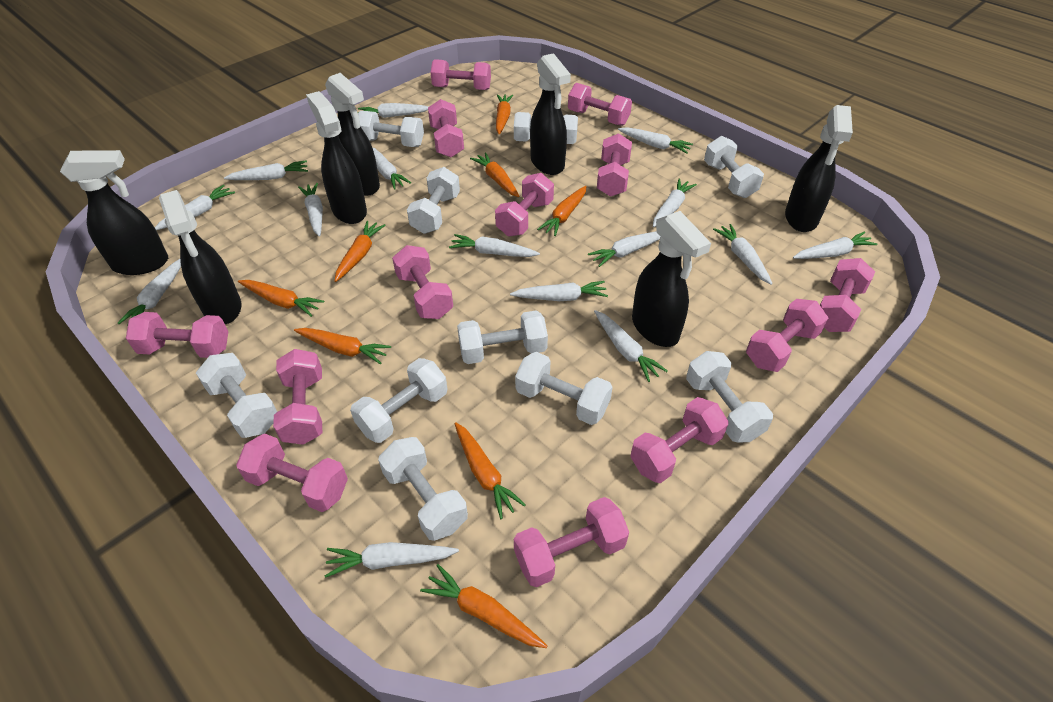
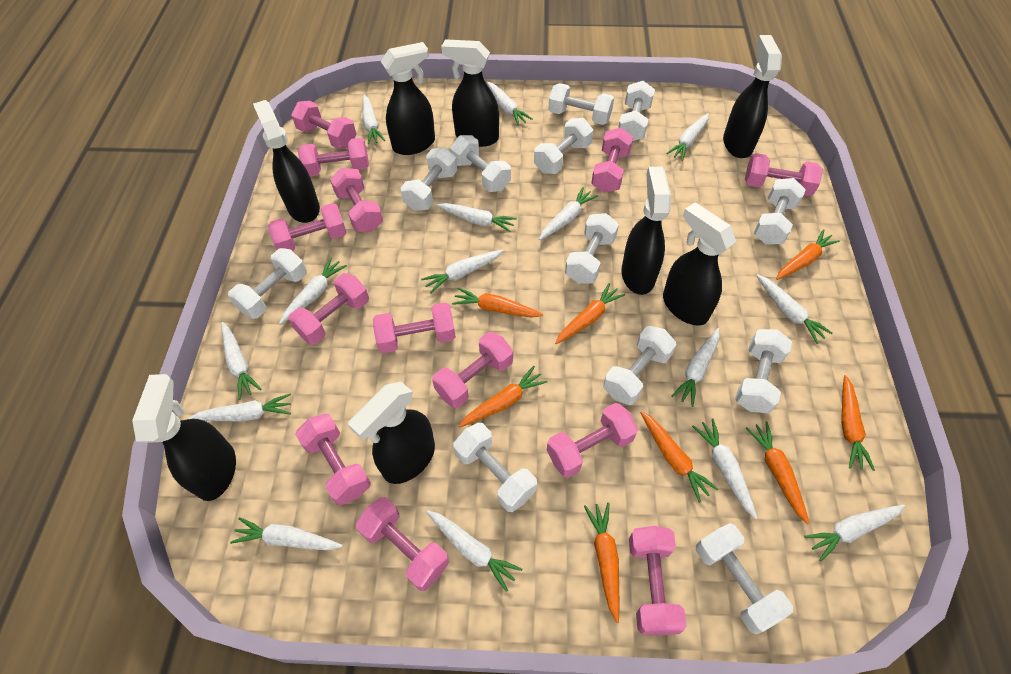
black spray bottle: [60,150,168,275] [159,190,241,324] [306,91,367,224] [325,73,380,196] [530,53,571,175] [632,211,711,347] [785,105,853,232] = 7 -> [132,374,236,501] [253,100,320,223] [348,382,435,484] [381,42,435,155] [441,39,499,147] [621,167,671,295] [663,202,736,326] [723,35,782,158] = 8
white dumbbell: [196,353,277,438] [350,358,447,443] [358,111,424,147] [378,437,468,541] [407,167,460,234] [457,311,548,364] [514,112,578,144] [515,352,613,425] [686,351,773,443] [704,136,764,198] = 10 -> [228,248,307,319] [401,147,457,211] [450,135,511,192] [453,423,537,512] [534,118,593,174] [549,83,614,125] [565,213,619,284] [603,326,677,405] [618,81,655,141] [696,523,793,634] [735,329,792,413] [754,178,806,245] = 12

